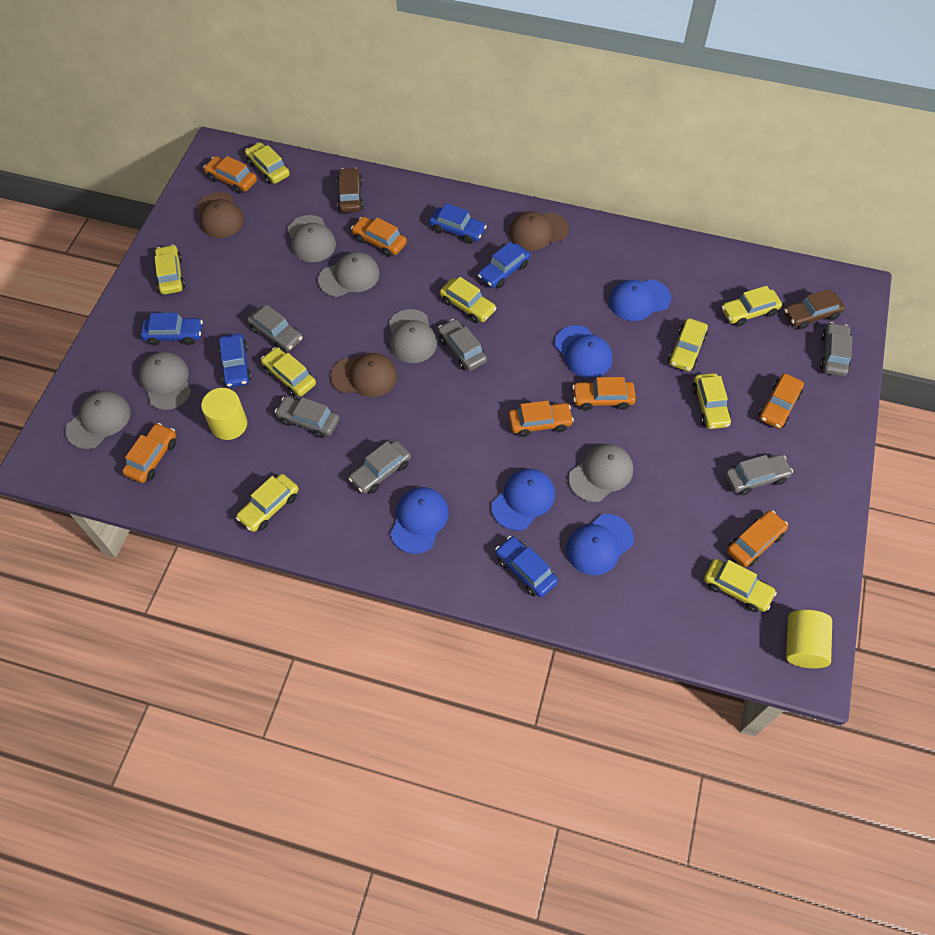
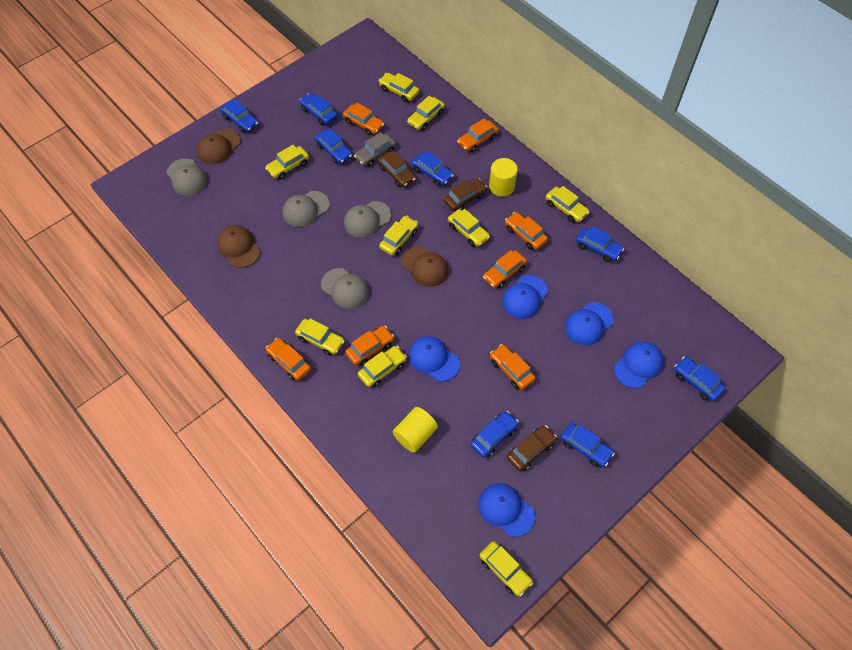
blue car: [141,313,203,346] [219,333,252,388] [429,203,487,244] [478,242,530,288] [495,536,558,597] = 5 -> [221,99,259,133] [300,93,338,125] [315,128,352,164] [412,151,454,186] [470,411,519,458] [561,423,615,467] [576,226,624,262] [674,357,725,401] = 8
brown car: [337,168,363,213] [784,289,845,330] = 2 -> [378,151,416,187] [444,178,487,211] [507,425,557,471] = 3
grey cap: [65,391,131,449] [139,352,191,410] [287,215,336,262] [318,252,380,297] [389,309,437,363] [569,444,633,502] = 6 -> [167,158,208,196] [282,191,330,227] [321,268,369,309] [344,201,391,238] = 4
grey car: [247,305,303,351] [275,396,340,438] [348,440,411,494] [438,319,487,371] [725,454,793,495] [820,322,852,376] = 6 -> [354,132,396,167] = 1

